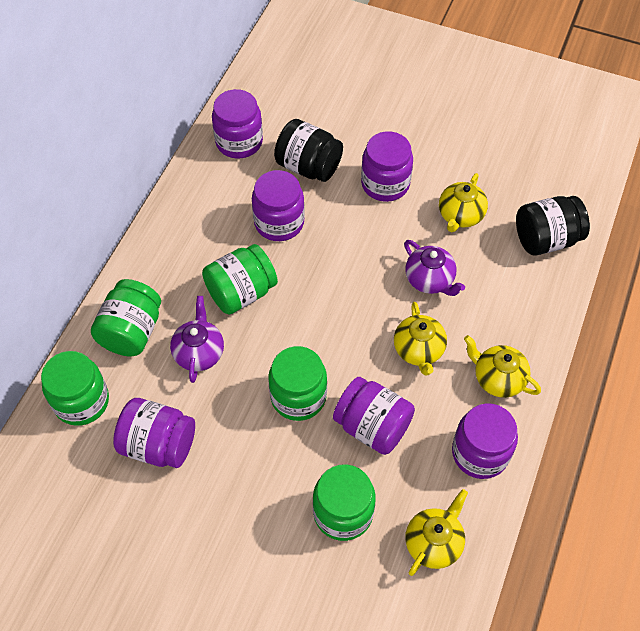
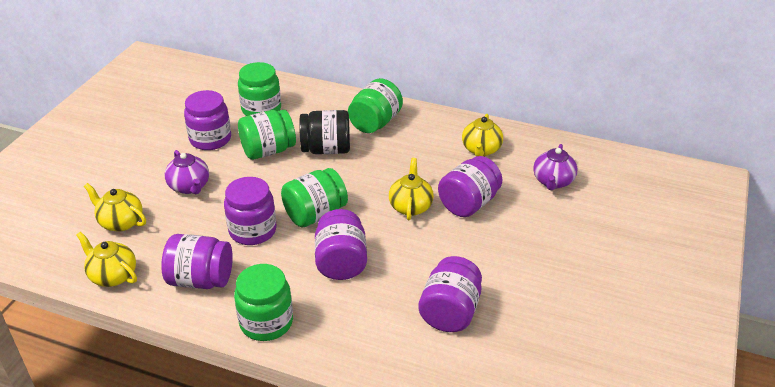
black jar: [274,119,343,182] [516,196,590,256] = 2 -> [299,110,350,154] = 1

